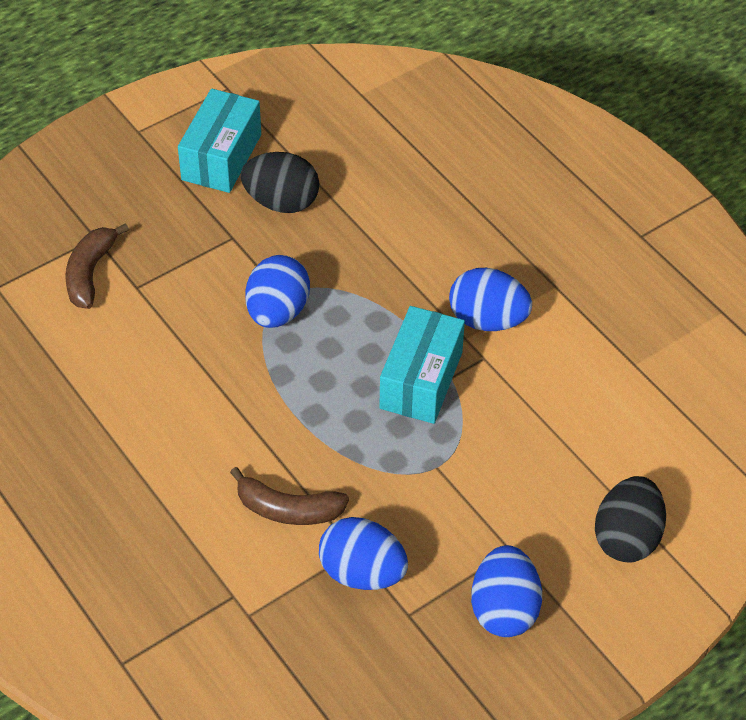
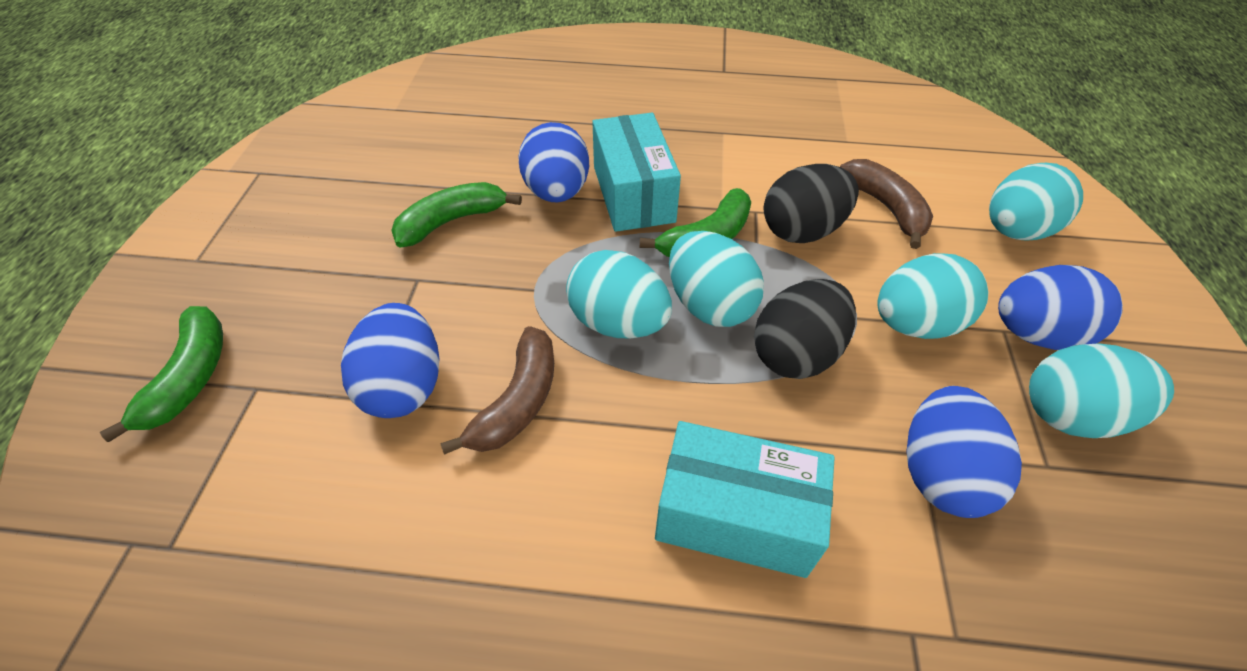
green banana: none = 0 -> [100,306,223,442] [391,182,522,247] [640,188,751,257] = 3
turquoise egg: none = 0 -> [566,250,672,339] [669,231,764,327] [877,253,988,339] [989,163,1083,241] [1029,343,1174,438] = 5

